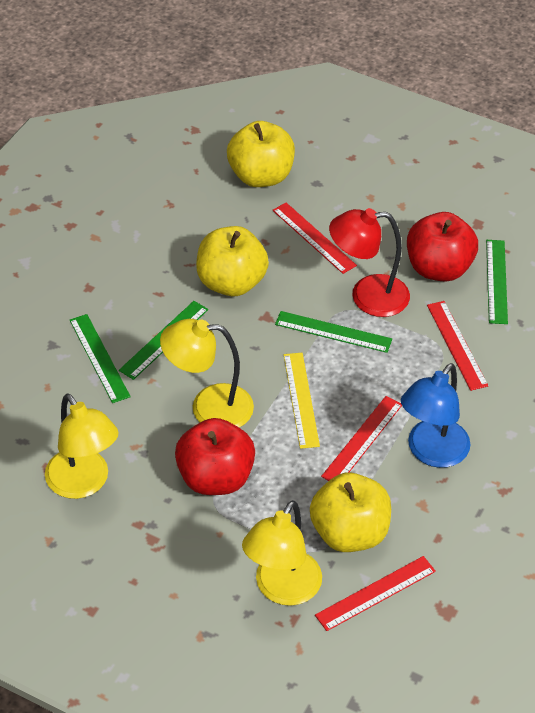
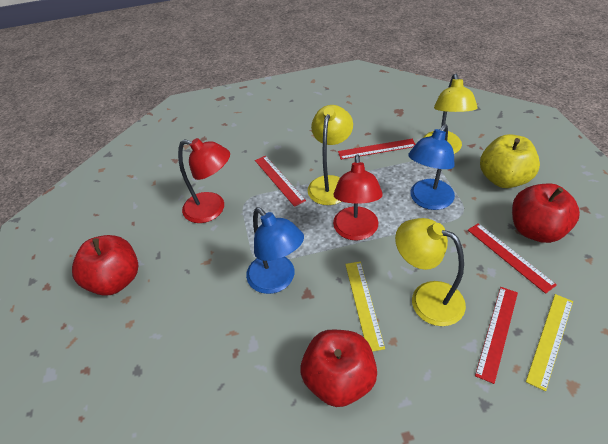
blue lamp: [401,363,471,468] = 1 -> [246,207,304,294] [408,124,455,210] = 2
green ruler: [70,314,131,403] [119,301,208,380] [275,311,392,353] [486,240,508,324] = 4 -> none = 0
red apple: [175,418,255,495] [407,212,478,282] = 2 -> [72,235,139,296] [301,329,377,407] [512,184,580,243] = 3
red lamp: [329,208,410,317] = 1 -> [178,138,230,223] [333,155,383,241] = 2
yellow apple: [196,226,269,296] [227,121,295,187] [310,473,391,552] = 3 -> [480,134,540,188] = 1
yellow ruler: [284,353,320,449] = 1 -> [345,262,385,352] [526,294,573,391] = 2

